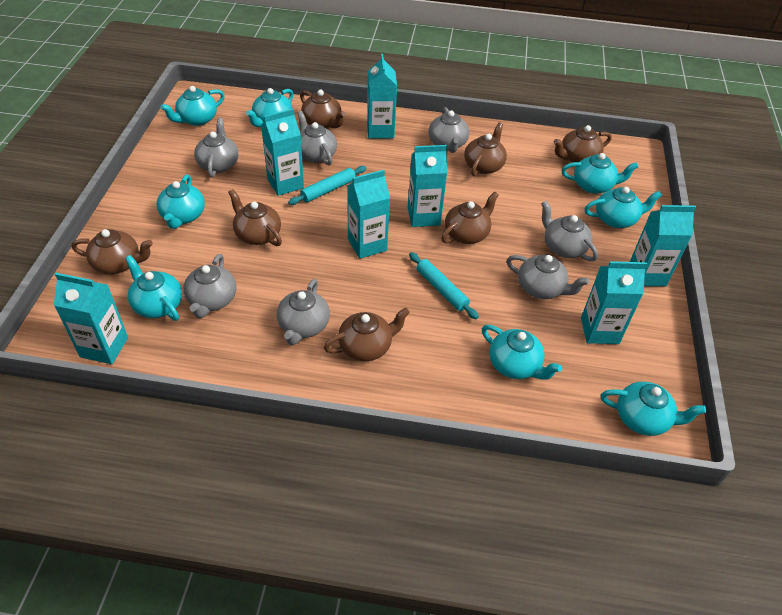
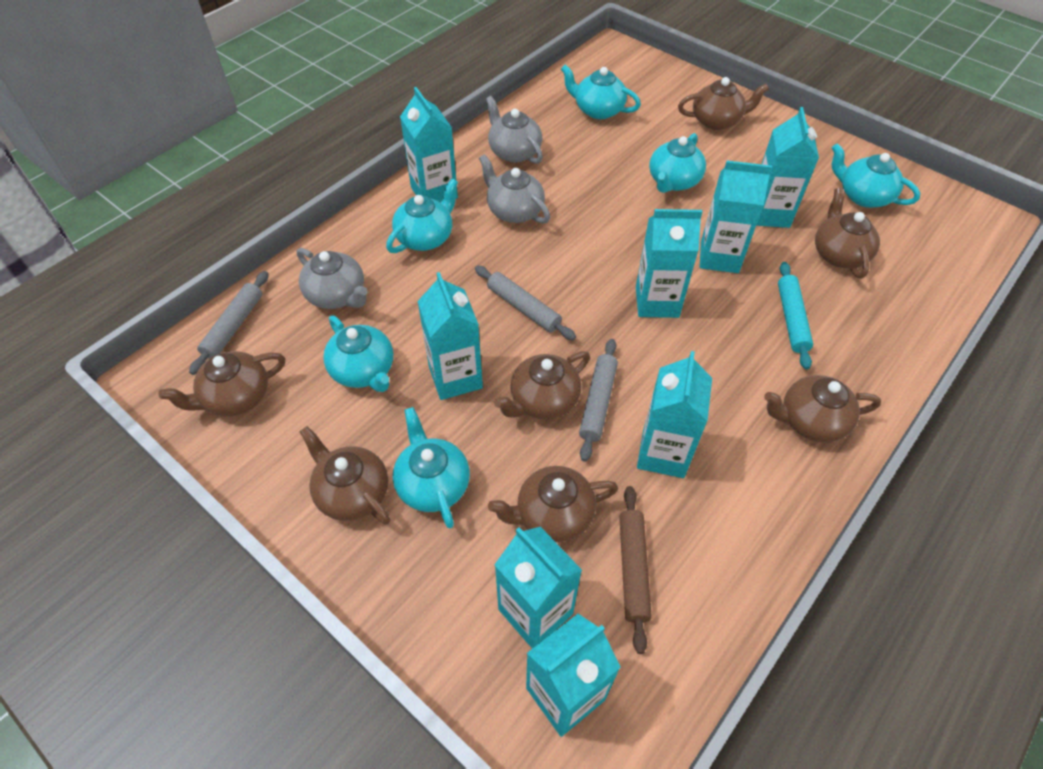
brown rolling pin: none = 0 -> [619,486,652,654] = 1
grey rolling pin: none = 0 -> [189,271,269,375] [475,266,576,340] [579,339,618,461] = 3
grey teapot: [183,254,236,318] [194,118,239,178] [277,279,330,345] [298,111,337,165] [429,107,470,153] [506,254,589,299] [541,201,598,261] = 7 -> [296,248,368,309] [479,154,550,224] [486,96,543,164] = 3
turquoise carton: [54,273,128,364] [261,109,304,196] [347,170,390,259] [367,54,397,138] [408,145,447,227] [581,261,647,344] [630,205,696,286] = 7 -> [400,87,458,203] [417,272,483,400] [494,527,582,649] [526,614,621,737] [636,209,702,318] [637,351,712,478] [700,161,772,273] [756,107,819,228] = 8
turquoise rolling pin: [288,166,366,205] [409,252,479,319] = 2 -> [778,262,813,370] = 1
turquoise teapot: [125,255,182,321] [156,175,205,229] [160,86,225,126] [246,88,294,127] [482,325,562,379] [561,153,638,194] [584,187,662,228] [601,382,706,436] = 8 -> [323,315,393,392] [386,178,458,253] [393,407,470,528] [561,65,641,119] [649,133,706,193] [832,143,920,208] = 6

